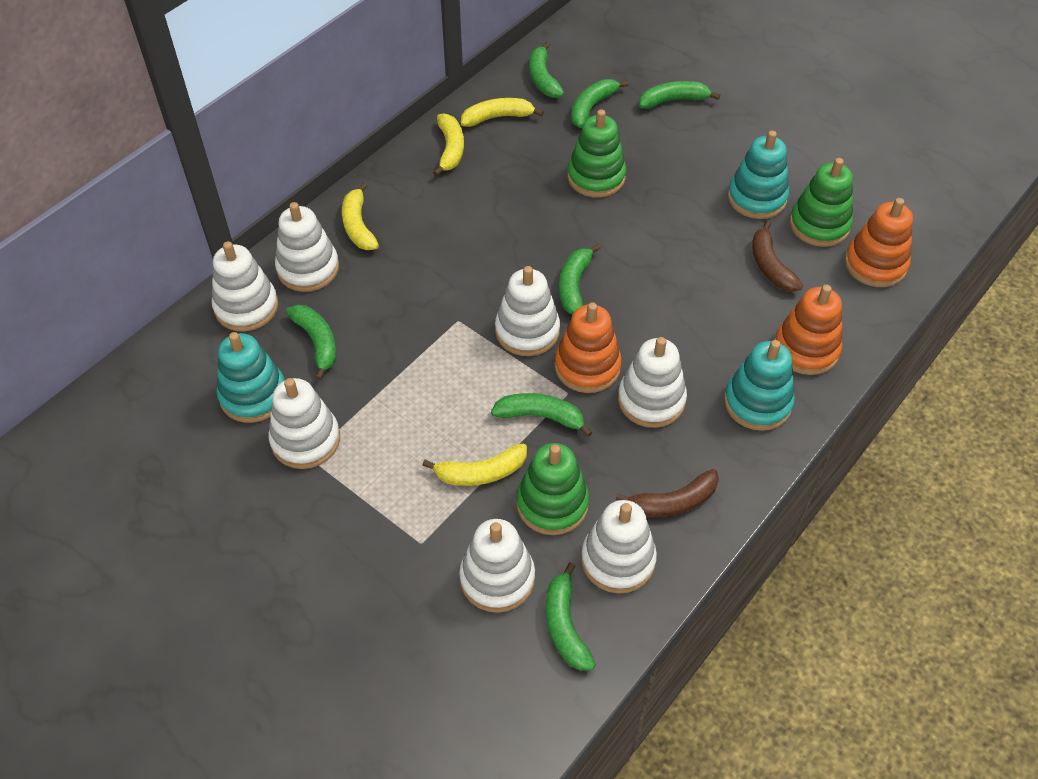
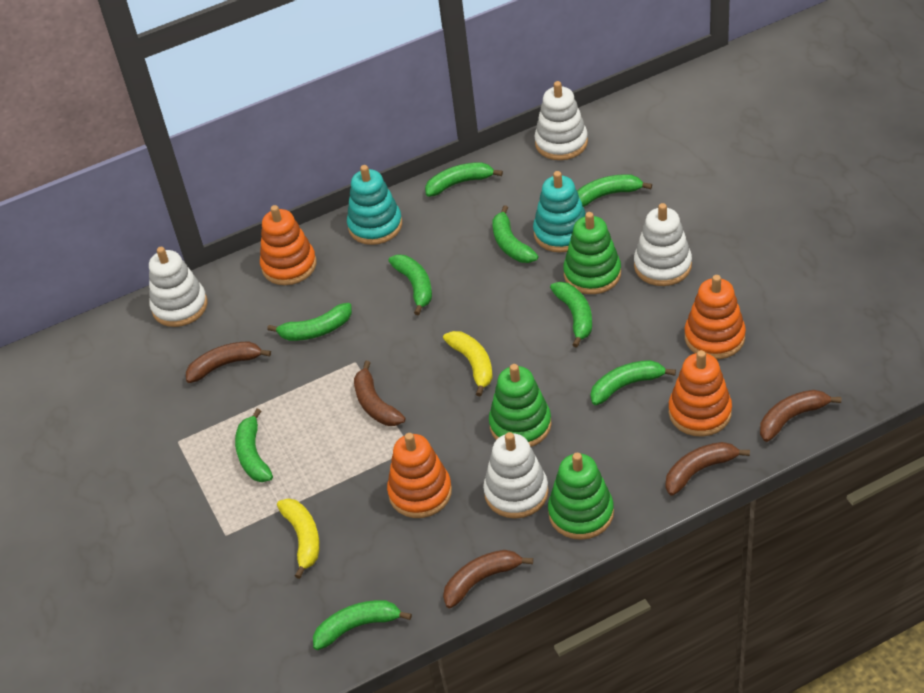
brown banana: [616,469,719,517] [752,220,803,292] = 2 -> [186,341,271,383] [354,361,405,426] [443,550,533,608] [666,442,750,496] [760,390,841,442] = 5
green banana: [286,305,336,380] [491,393,592,437] [529,42,564,98] [546,562,596,670] [559,244,601,314] [571,79,628,128] [639,81,720,109] = 7 -> [235,409,273,482] [267,303,352,341] [313,600,412,650] [388,255,432,315] [425,162,503,197] [492,205,538,263] [550,282,592,348] [577,174,652,207] [591,360,676,405] = 9
orange stacking toy: [555,302,622,393] [774,284,843,375] [845,198,913,287] = 3 -> [260,205,317,285] [387,433,452,518] [669,350,732,437] [685,275,746,359] = 4
turquoise stacking toy: [217,332,285,423] [724,340,795,431] [728,131,789,219] = 3 -> [347,165,402,245] [533,171,586,252] = 2
white stacking toy: [212,241,278,331] [268,378,340,469] [275,202,339,292] [459,519,535,613] [495,266,560,356] [581,500,657,594] [618,337,687,428] = 7 -> [149,247,208,327] [483,432,549,519] [534,81,588,160] [634,203,692,286] = 4
yellow banana: [342,182,379,250] [423,444,527,486] [433,113,464,176] [461,98,544,127] = 4 -> [277,498,320,579] [443,331,493,397] = 2

